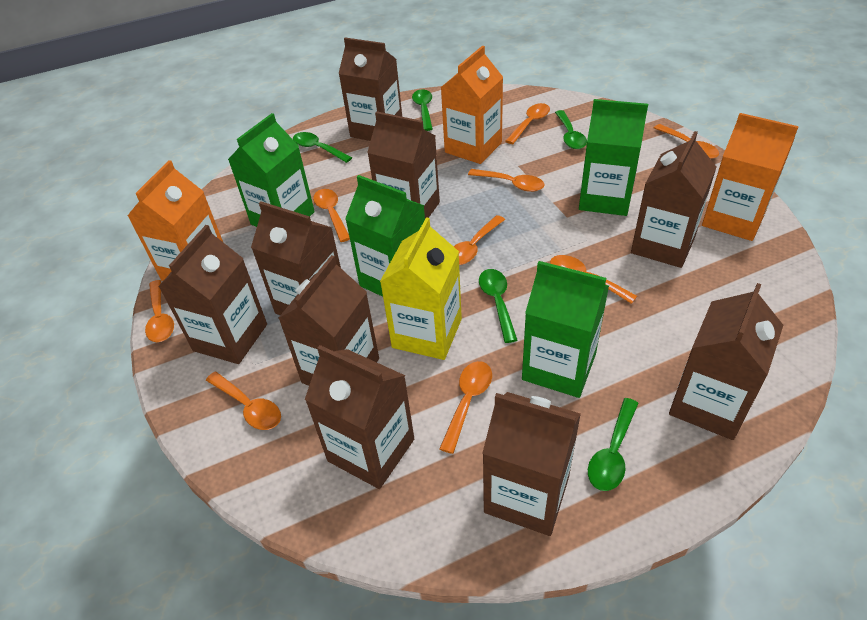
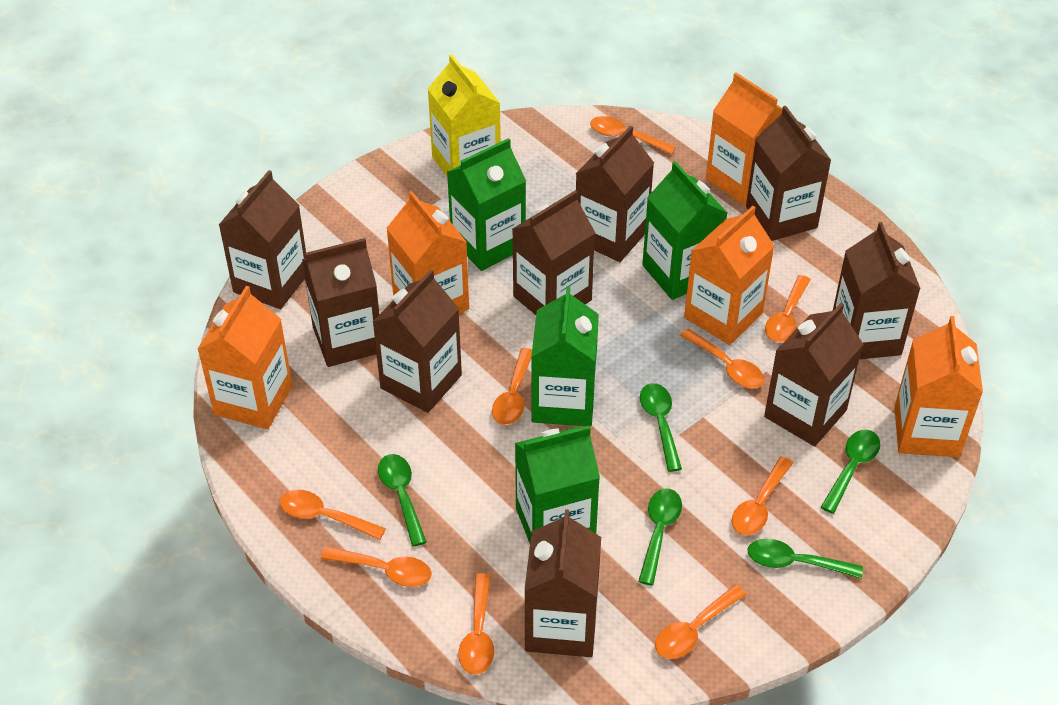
orange carton: [127,160,223,281] [440,46,503,164] [702,113,799,241] = 3 -> [198,286,293,429] [386,191,469,314] [684,206,774,345] [706,73,783,205] [894,316,983,457] = 5

